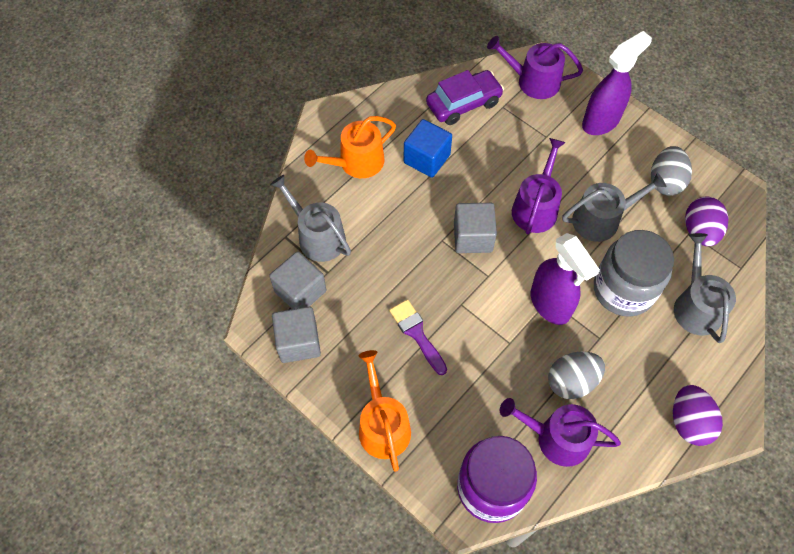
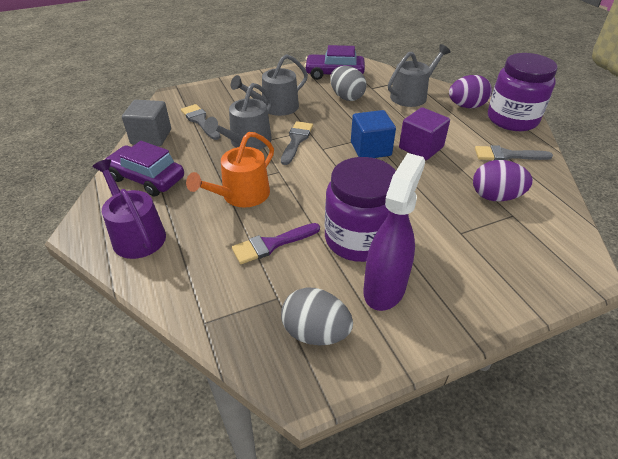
grey brush: none = 0 -> [181,104,221,140] [281,121,313,165] [475,145,553,160] = 3
grey cube: [269,251,326,309] [272,307,321,363] [454,203,497,253] = 3 -> [122,100,171,146] = 1
grey jar: [594,230,674,317] = 1 -> none = 0
orange watering can: [304,116,396,178] [358,350,411,472] = 2 -> [186,132,274,208] = 1
purple car: [426,70,504,125] = 1 -> [103,141,184,197] [304,45,365,80] = 2
purple cube: none = 0 -> [399,107,450,160] = 1
purple jar: [457,436,537,523] = 1 -> [324,157,396,262] [488,53,558,131] = 2
purple spray bottle: [531,233,600,325] [582,31,652,135] = 2 -> [363,153,425,311] = 1
purple watering can: [487,36,583,99] [500,398,621,467] [512,138,566,234] = 3 -> [93,159,166,259] = 1

